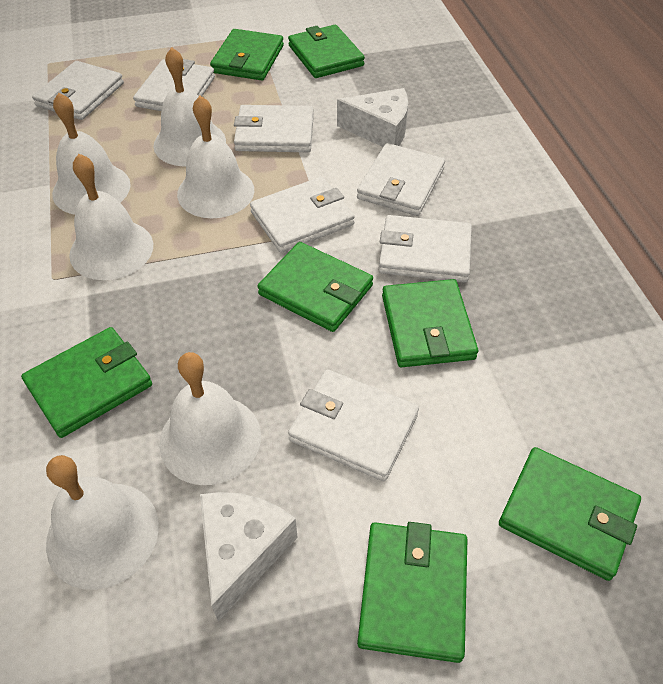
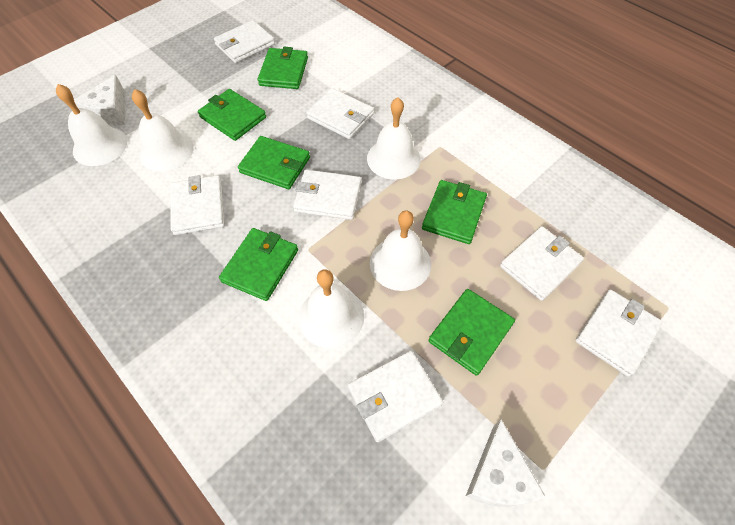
green wallet: [21,327,152,438] [210,29,284,80] [258,242,373,332] [288,25,365,78] [357,522,467,663] [382,279,478,367] [499,447,641,581] = 7 -> [198,89,266,141] [219,228,298,301] [238,136,310,189] [257,47,308,89] [422,180,487,244] [428,289,515,376] = 6
white bell: [46,455,159,590] [52,92,131,215] [69,154,153,280] [154,47,226,166] [159,352,261,485] [177,96,254,218] = 6 -> [56,84,127,166] [132,89,194,171] [299,269,364,348] [367,97,420,179] [370,211,431,291] = 5

